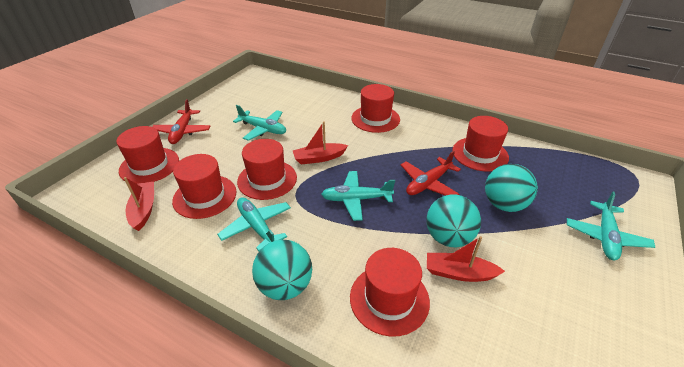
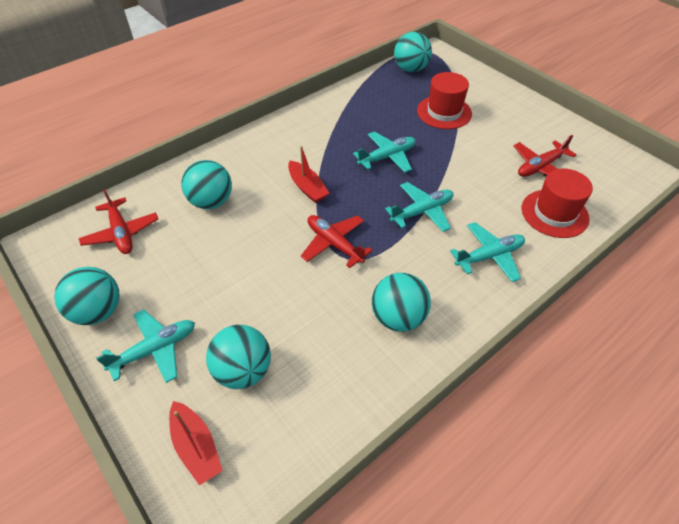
red boat: [124,177,154,231] [293,121,348,164] [427,236,505,282] = 3 -> [169,401,223,486] [288,146,330,203] = 2
red hat: [116,126,179,184] [172,154,237,219] [237,139,297,200] [350,248,430,337] [351,84,400,133] [452,116,509,172] = 6 -> [417,72,472,129] [522,168,593,238] = 2
red plane: [152,99,210,144] [401,151,461,196] = 2 -> [79,189,158,254] [301,215,373,268] [514,135,576,177] = 3
turquoise ball: [252,240,312,300] [426,195,481,247] [485,164,538,212] = 3 -> [54,267,120,325] [182,160,232,209] [206,325,271,389] [372,273,431,332] [394,32,432,72] = 5

